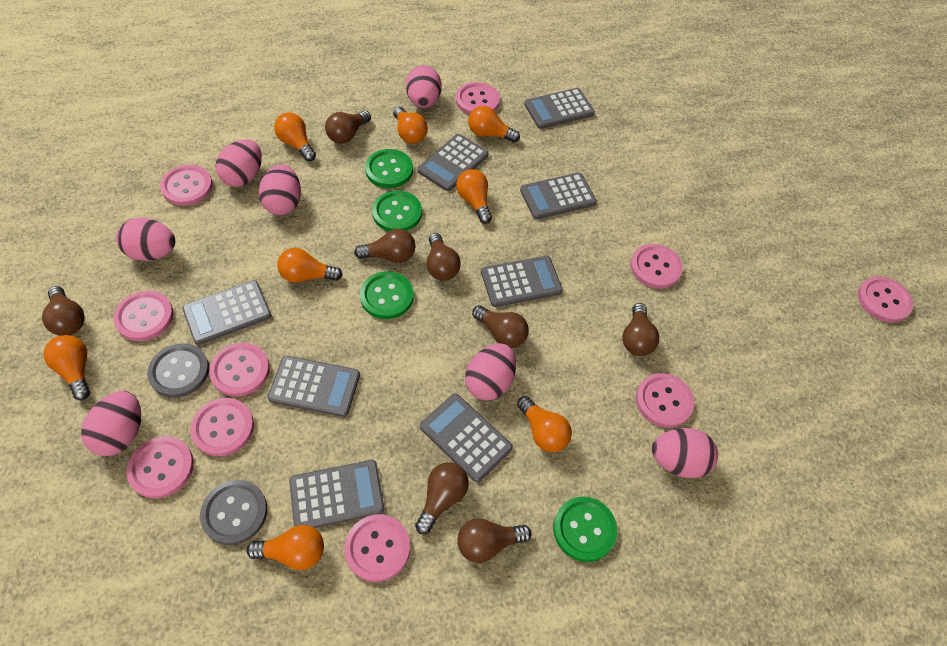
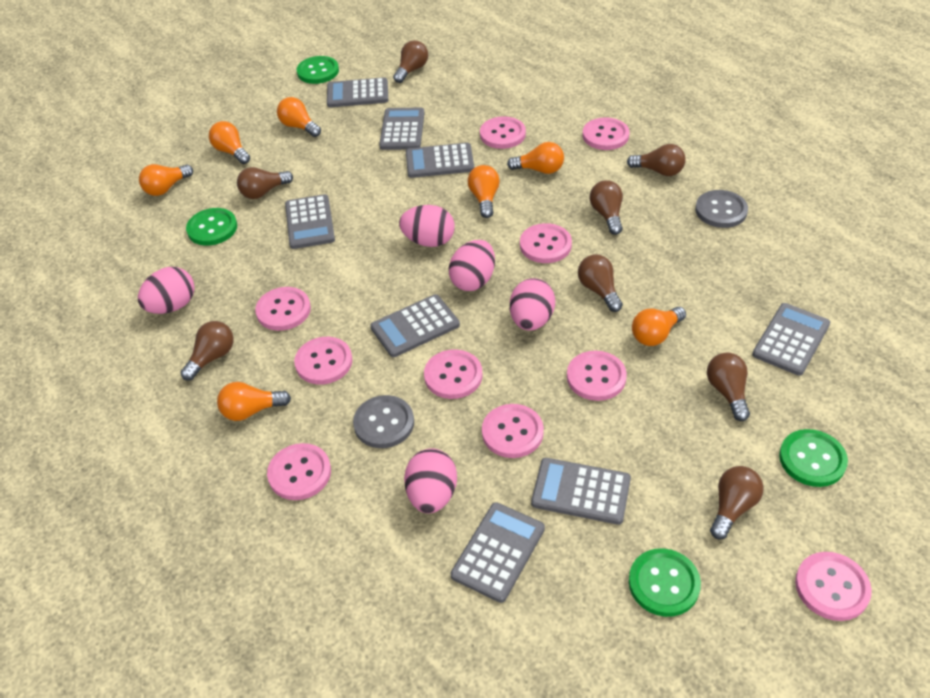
orange light bulb: [44,335,90,400] [247,525,324,570] [274,113,316,161] [277,248,343,283] [393,107,428,144] [456,169,492,224] [468,106,520,143] [517,396,572,452] = 8 -> [139,164,193,196] [209,121,250,164] [217,382,291,421] [277,97,321,137] [468,165,500,218] [507,142,564,174] [632,307,686,346] = 7
pink egg: [81,391,141,456] [116,218,175,261] [215,139,262,187] [259,164,301,215] [406,65,442,108] [465,343,516,401] [652,428,718,478] = 7 -> [138,267,195,314] [399,205,455,247] [404,448,457,514] [449,240,495,291] [510,278,555,331] = 5

